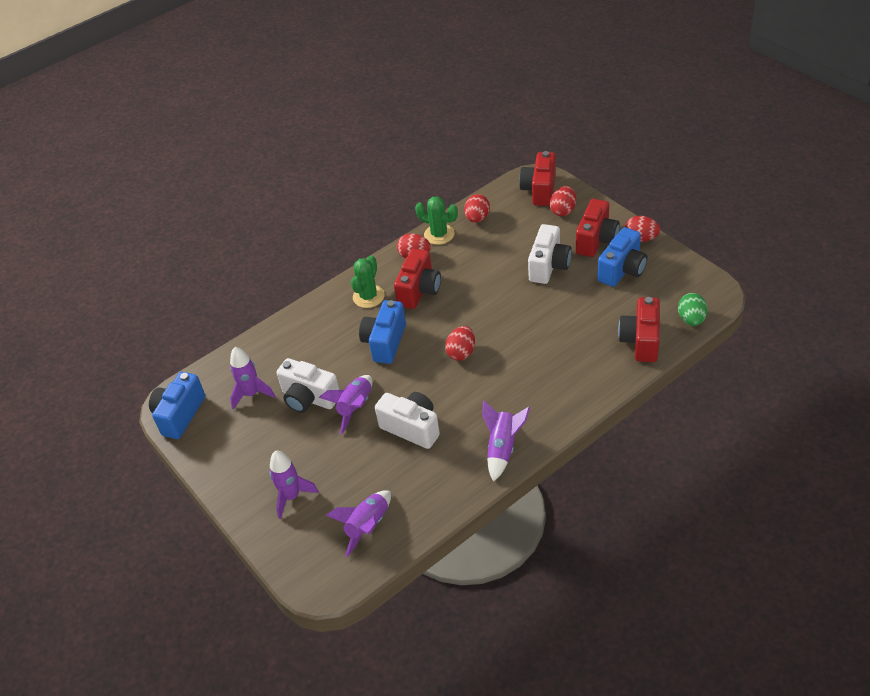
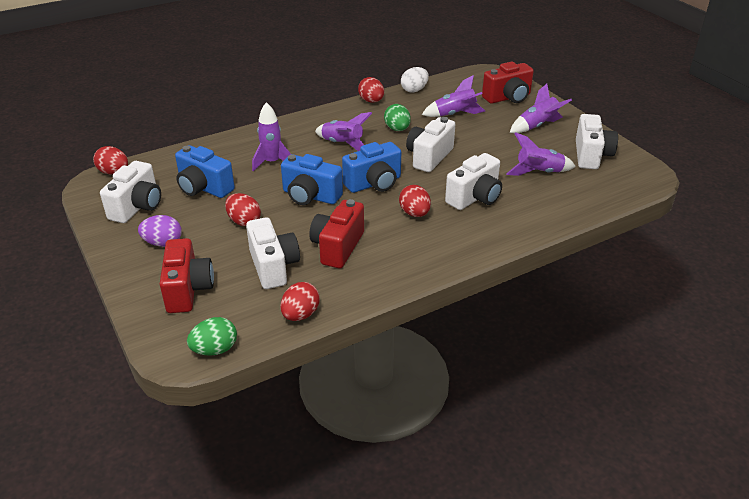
green cactus: [351,255,385,308] [415,196,458,245] = 2 -> none = 0
green egg: [678,293,707,326] = 1 -> [187,317,237,356] [384,104,411,131] = 2
purple egg: none = 0 -> [138,215,182,247] = 1
red camera: [394,249,441,309] [519,151,556,206] [576,199,620,257] [618,297,660,362] = 4 -> [160,238,214,313] [309,199,364,268] [482,62,534,104] = 3
white camera: [277,358,340,413] [375,392,440,449] [528,224,572,284] = 3 -> [100,161,161,223] [246,217,300,289] [406,117,455,172] [445,153,502,210] [576,114,618,169] = 5
white egg: none = 0 -> [401,67,429,93] = 1

